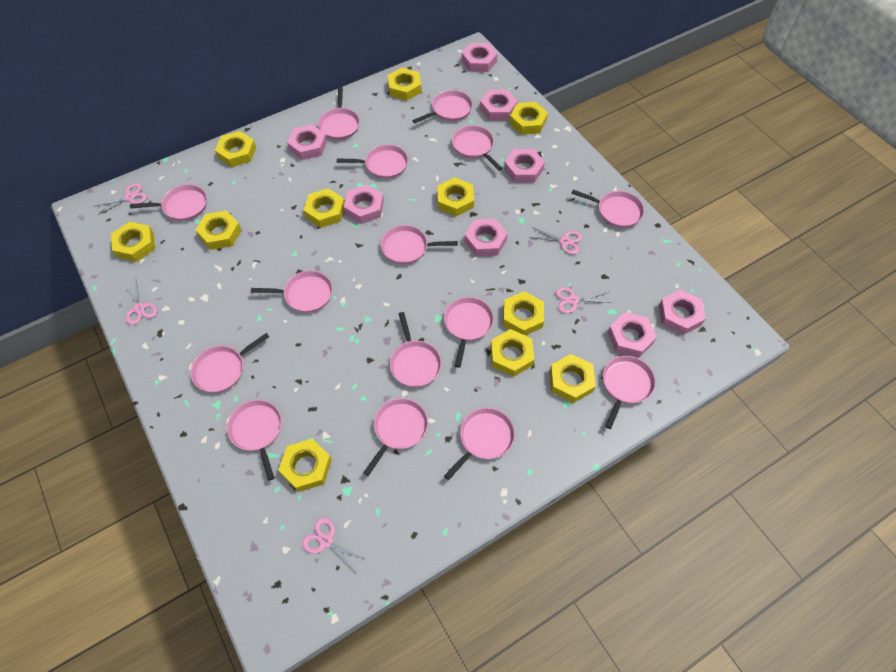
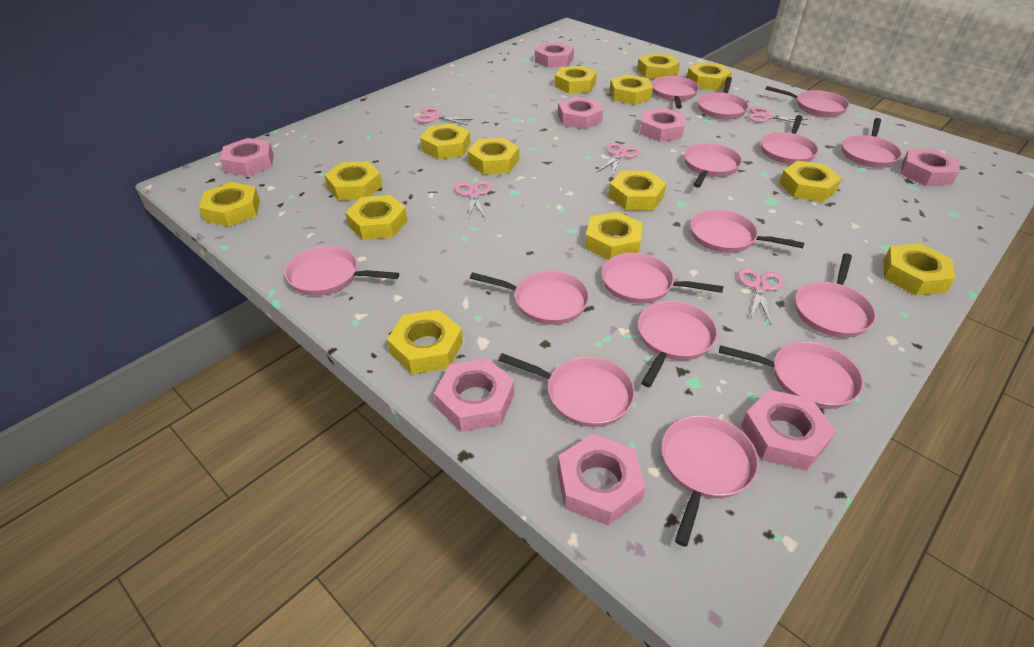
yellow nut: [111,222,155,262] [195,210,241,250] [215,131,256,167] [278,439,332,492] [304,188,345,228] [387,68,422,100] [437,177,474,217] [490,329,534,377] [503,291,544,336] [509,102,548,135] [550,354,596,403] = 11 -> [199,182,260,227] [324,161,382,201] [345,195,408,240] [387,310,463,374] [420,123,471,160] [467,137,519,175] [554,66,597,94] [585,211,643,260] [609,171,666,210] [610,74,653,105] [637,53,680,79] [687,62,732,90] [779,161,842,202] [883,243,955,296] = 14

